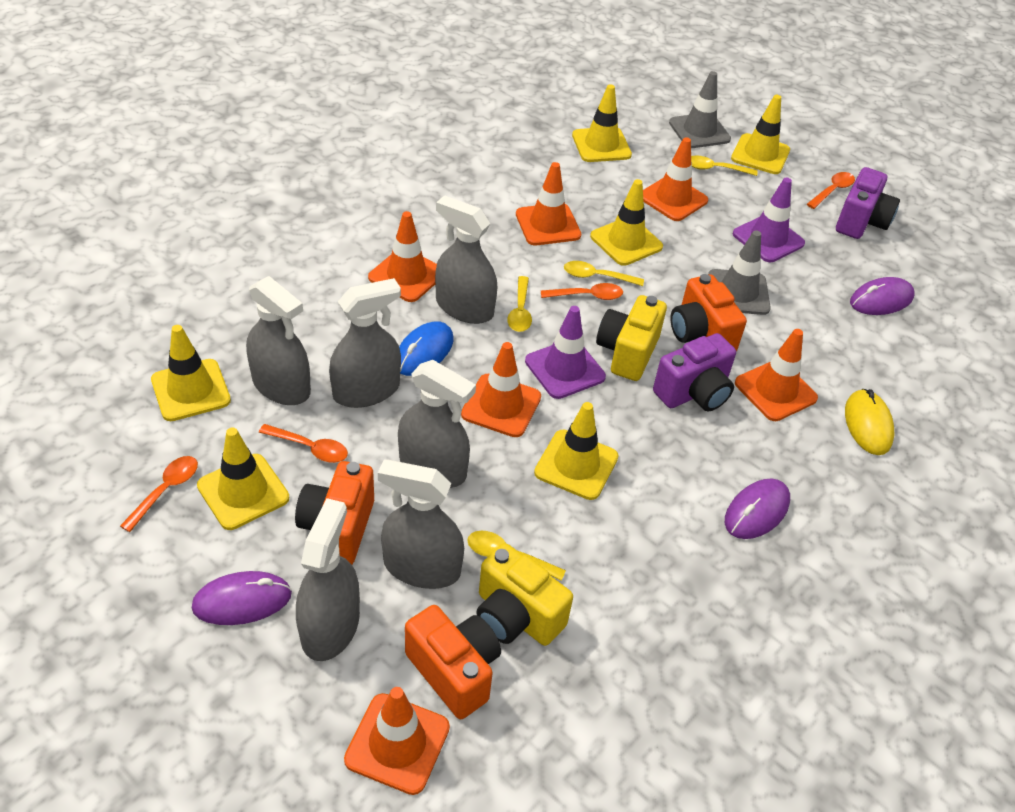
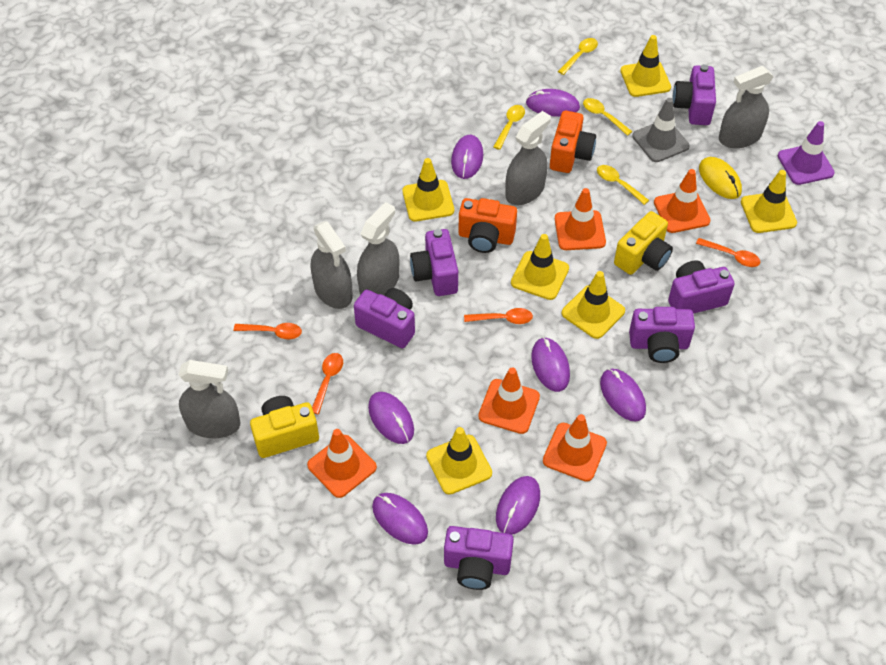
blue mouse: [399,321,453,376] = 1 -> none = 0
grey spray bottle: [246,276,311,405] [296,498,360,661] [329,278,401,408] [378,459,464,589] [398,360,476,488] [435,195,497,324] = 6 -> [178,360,240,438] [311,221,353,309] [357,202,399,295] [505,111,551,205] [719,66,774,148] = 5
grey traffic cone: [669,71,731,148] [708,230,771,315] = 2 -> [632,98,690,162] = 1
orange camera: [295,461,374,565] [405,605,501,719] [671,274,747,351] = 3 -> [458,198,517,253] [550,111,596,173] = 2
orange traffic cone: [344,687,450,795] [368,211,437,302] [461,342,541,437] [516,162,581,245] [643,137,708,221] [735,329,818,421] = 6 -> [307,429,377,498] [478,367,540,434] [543,414,607,482] [555,188,606,250] [654,169,711,233] = 5
purple camera: [653,333,736,411] [836,167,900,239] = 2 -> [354,288,415,348] [410,229,458,296] [444,526,514,590] [629,307,695,363] [668,260,735,314] [673,64,716,125] = 6
purple mouse: [192,571,292,625] [725,479,790,539] [850,277,915,315] = 3 -> [368,392,414,444] [372,493,428,545] [451,135,483,179] [496,476,540,535] [526,89,580,117] [531,337,570,392] [600,369,646,422] = 7
purple traffic cone: [525,306,606,399] [733,178,805,262] = 2 -> [778,121,835,185] = 1

